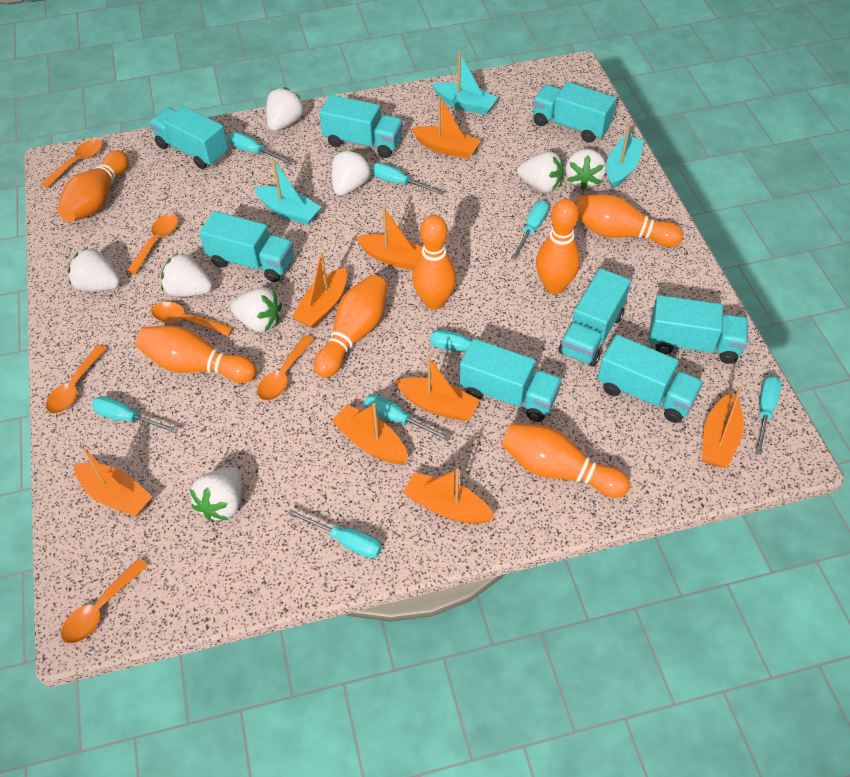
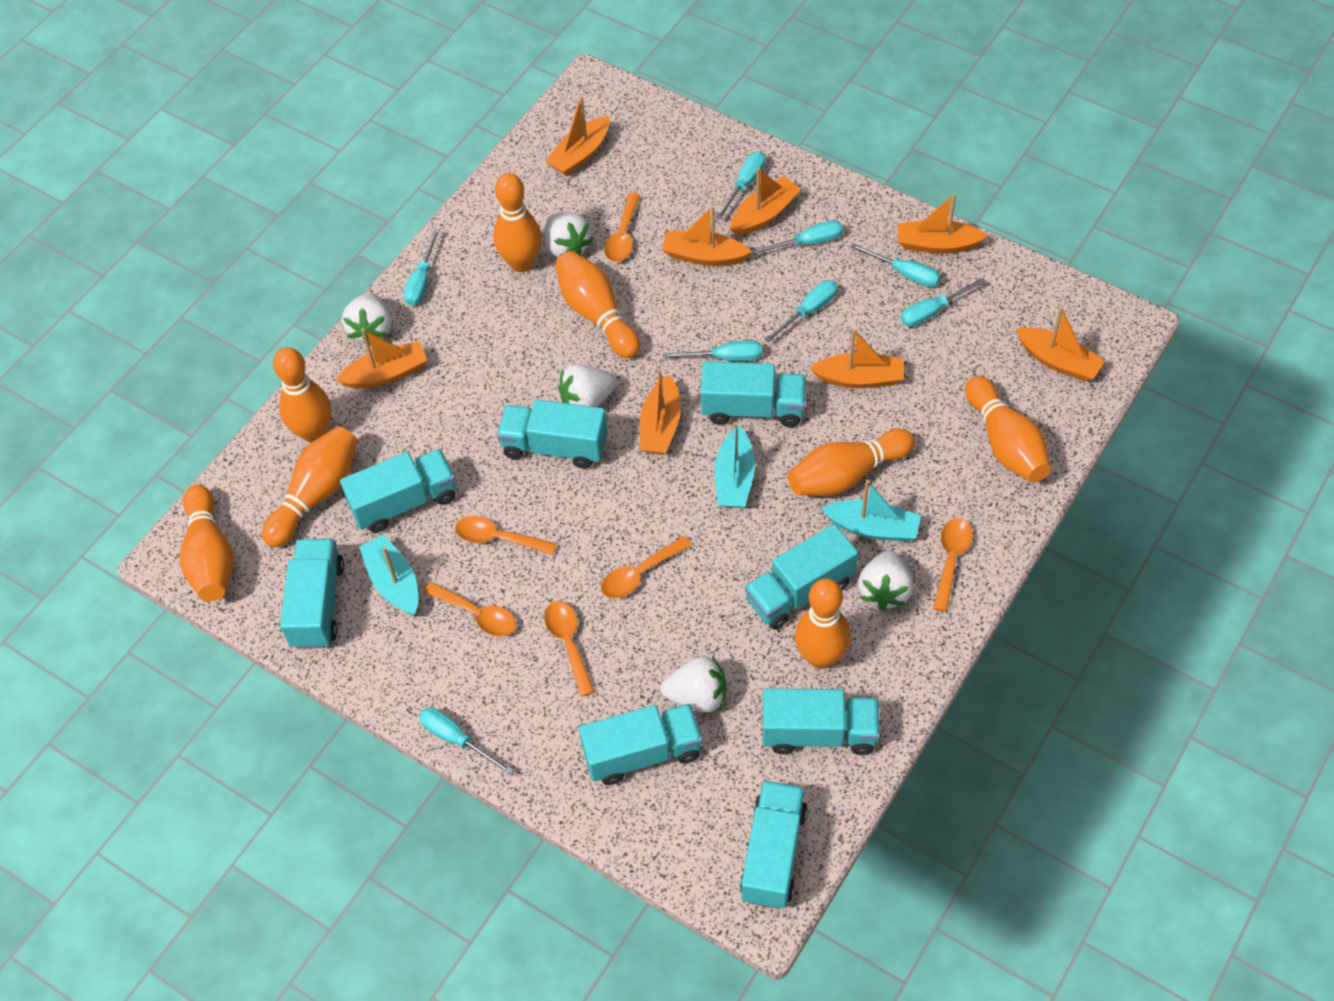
orange bowling pin: [57,151,129,222] [136,325,257,383] [314,275,388,378] [412,215,457,310] [501,423,630,498] [536,199,580,294] [576,194,683,247] = 7 -> [180,485,234,601] [262,426,357,547] [273,347,331,443] [494,173,542,272] [555,251,640,358] [788,429,915,496] [795,578,851,669] [965,376,1051,483] = 8
white strawberry: [68,247,120,291] [161,253,213,297] [190,467,242,521] [230,287,282,332] [266,87,305,131] [332,150,372,196] [517,151,564,193] [565,148,606,190] = 8 -> [342,293,392,346] [544,212,593,258] [558,364,617,407] [661,656,726,713] [858,550,913,610] = 5

